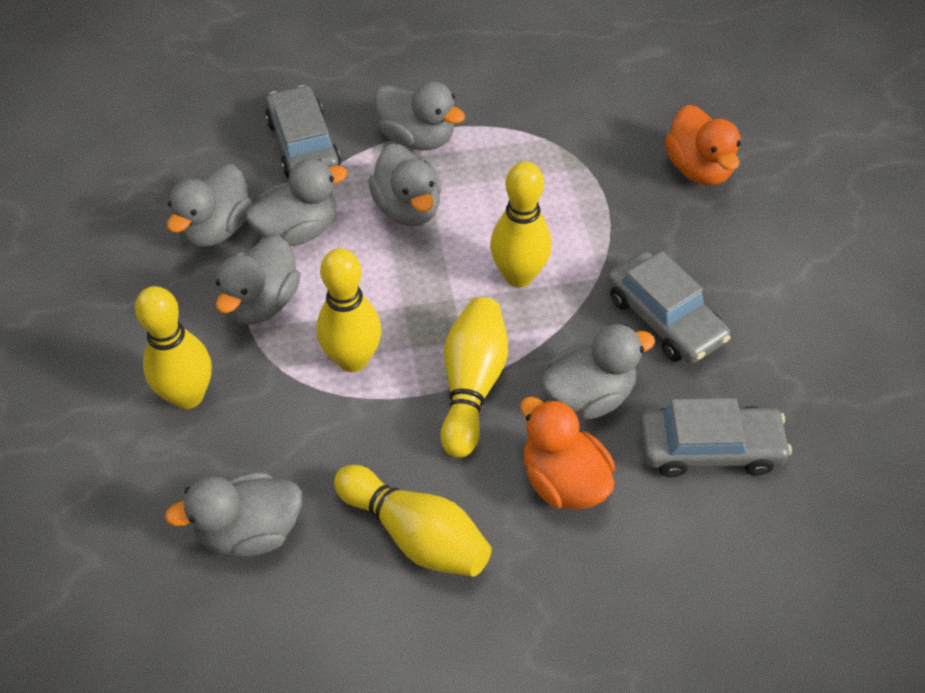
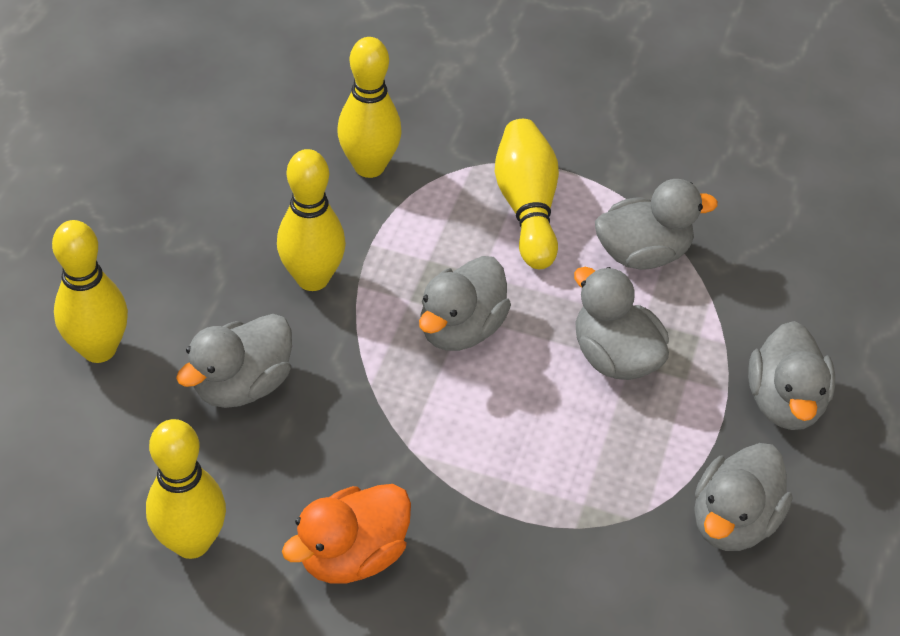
grey car: [265,85,341,178] [607,251,730,364] [640,398,792,477] = 3 -> none = 0
grey duck: [165,473,302,557] [167,164,252,247] [216,235,300,325] [246,159,348,246] [368,144,441,226] [374,81,465,150] [541,324,655,420] = 7 -> [176,314,292,408] [419,256,511,351] [574,267,669,380] [595,179,718,270] [694,443,792,551] [748,321,835,430] = 6
orange duck: [520,397,615,510] [665,105,741,186] = 2 -> [282,484,411,584] = 1

